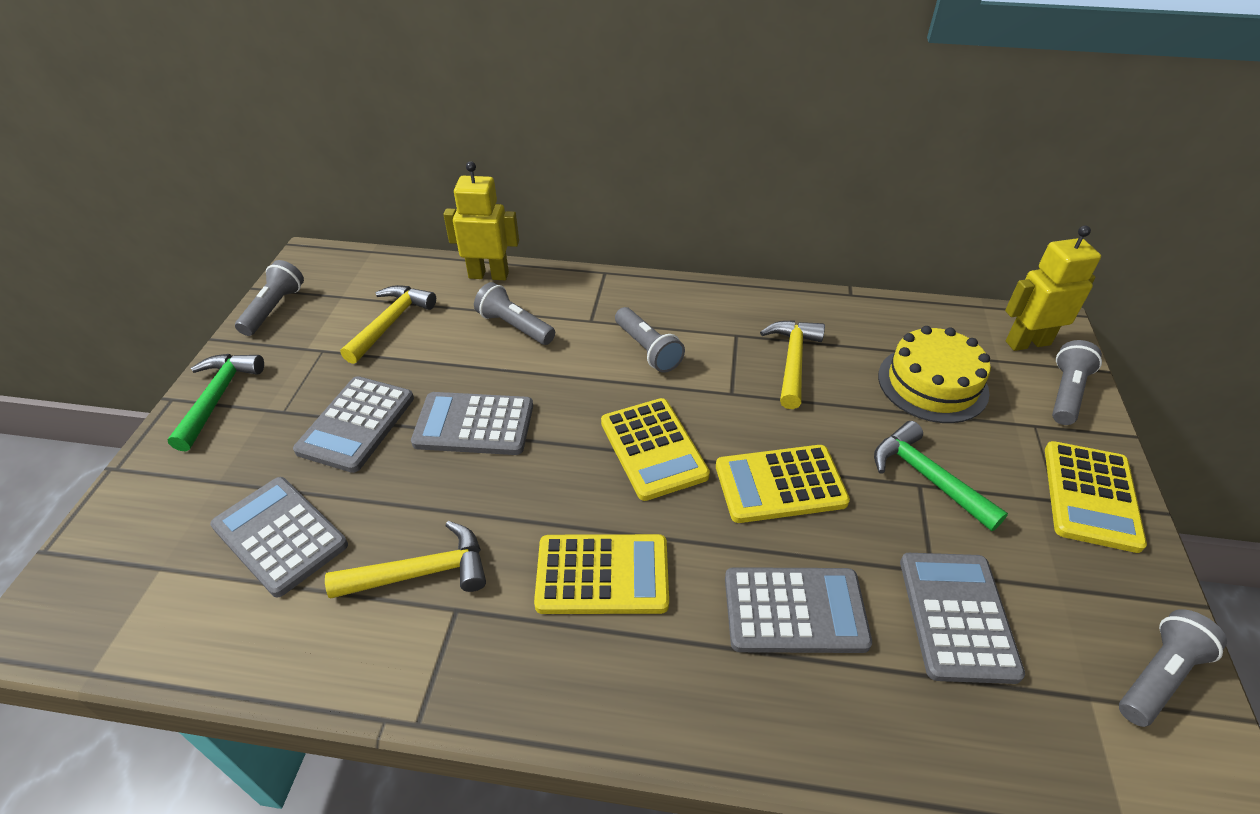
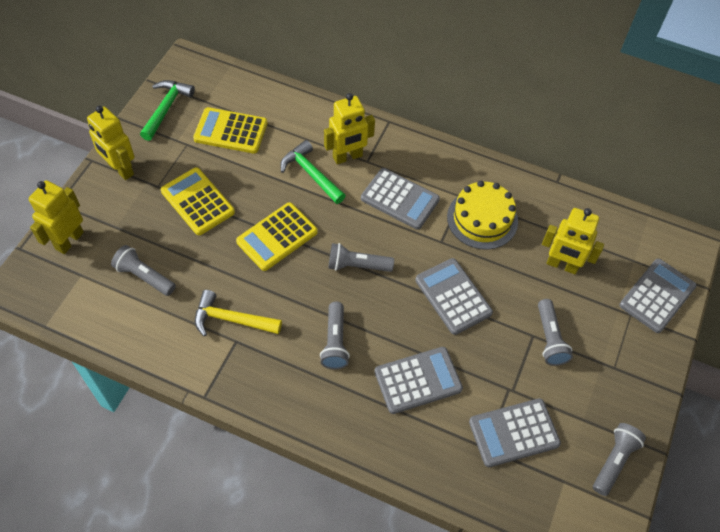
yellow calculator: [534,534,669,614] [601,398,710,501] [716,445,850,523] [1045,441,1147,553] = 4 -> [161,167,235,235] [193,107,267,154] [236,202,318,271] = 3
yellow hammer: [325,521,486,599] [340,285,436,364] [760,320,825,409] = 3 -> [195,290,282,336] = 1
yellow robot: [443,161,519,280] [1005,225,1101,351] = 2 -> [29,180,84,254] [87,106,135,180] [324,93,375,164] [542,208,604,274] = 4

